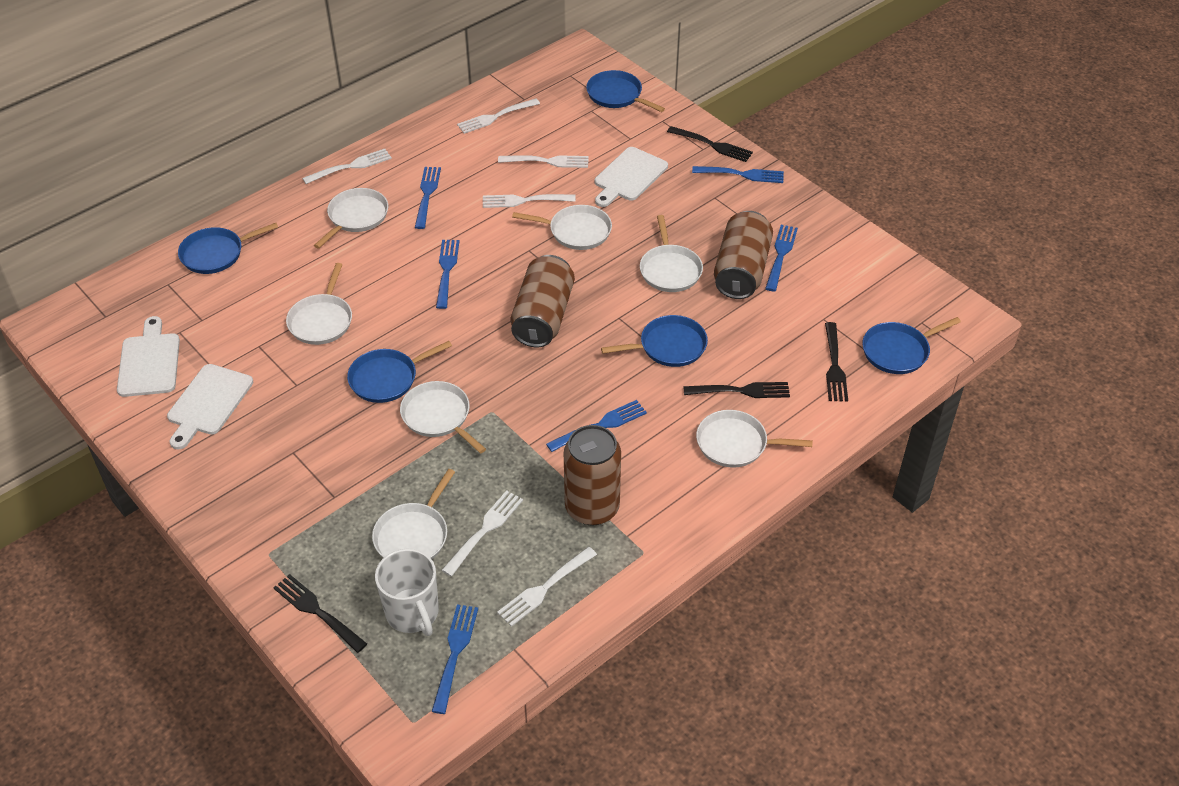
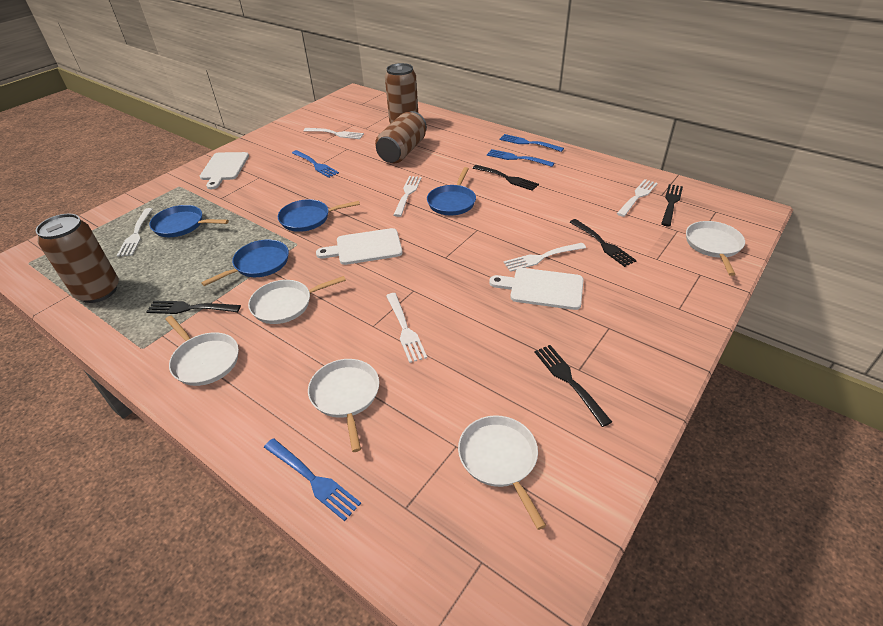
black fork: [273,574,367,653] [667,126,753,162] [683,382,790,398] [825,322,848,402] = 4 -> [146,301,241,314] [473,165,539,191] [534,345,612,427] [570,219,637,267] [661,184,683,226] = 5
blue fork: [415,167,441,229] [432,604,478,714] [436,240,459,309] [546,400,647,452] [692,166,784,183] [765,225,798,291] = 6 -> [264,438,361,521] [292,150,339,178] [487,149,554,167] [499,134,564,152] = 4
blue pan: [178,223,278,274] [347,341,452,403] [586,70,665,112] [601,315,708,367] [862,317,961,374] = 5 -> [149,205,229,237] [201,239,289,286] [278,199,360,232] [427,167,476,215] = 4
white mug: [375,549,439,636] = 1 -> none = 0
white pan: [286,263,352,345] [314,188,388,248] [372,469,455,559] [400,381,486,454] [512,205,612,250] [640,215,703,292] [696,410,813,468] = 7 -> [165,316,239,386] [248,276,346,324] [308,359,379,452] [458,415,546,530] [686,221,745,276] = 5

